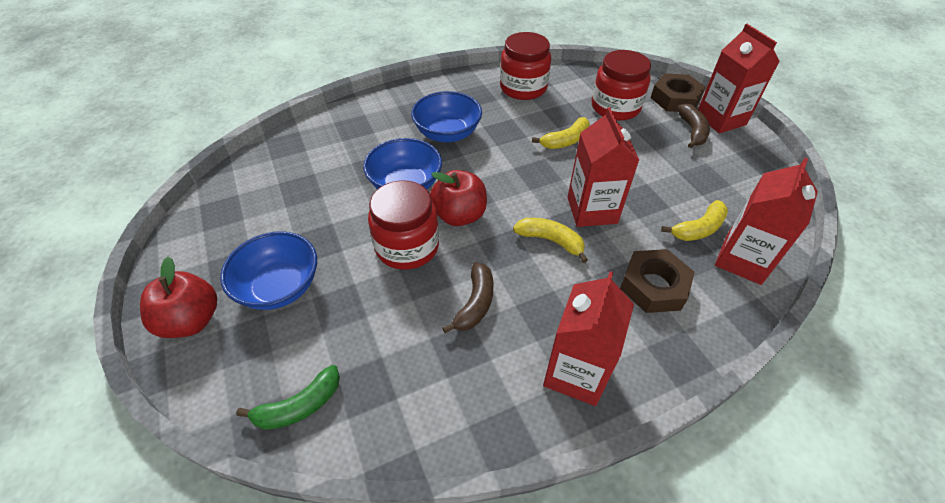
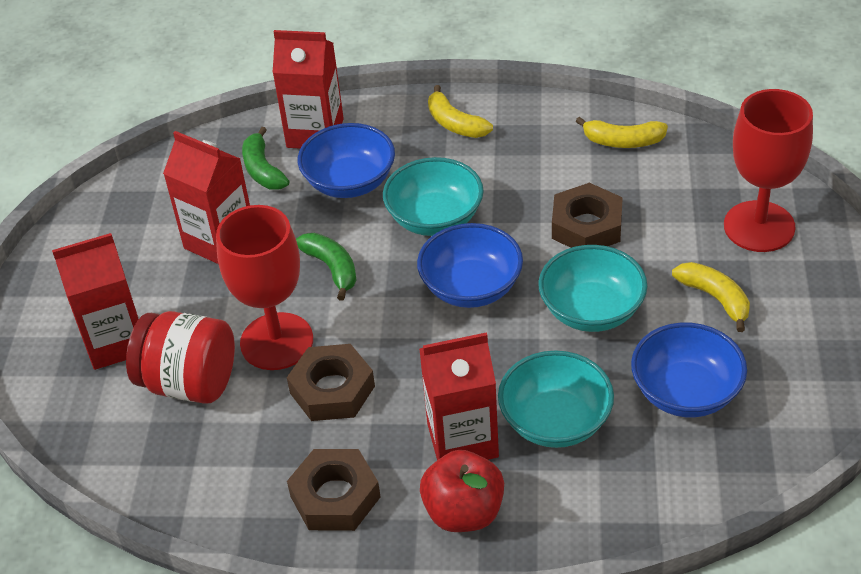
brown banana: [442,262,493,333] [677,103,710,148] = 2 -> none = 0
brown nut: [620,249,695,313] [651,74,706,112] = 2 -> [287,344,375,421] [287,449,381,531] [552,183,623,248] = 3
green banana: [236,365,340,430] = 1 -> [242,127,289,190] [296,233,357,301] = 2
red apple: [140,257,217,338] [430,170,487,226] = 2 -> [420,450,504,532] = 1
red goblet: none = 0 -> [216,205,313,370] [724,89,813,252] = 2
red jar: [368,180,439,270] [500,32,551,100] [592,50,651,121] = 3 -> [126,311,235,403] = 1
turquoise bowl: none = 0 -> [383,157,484,236] [498,350,614,448] [538,245,647,332] = 3

